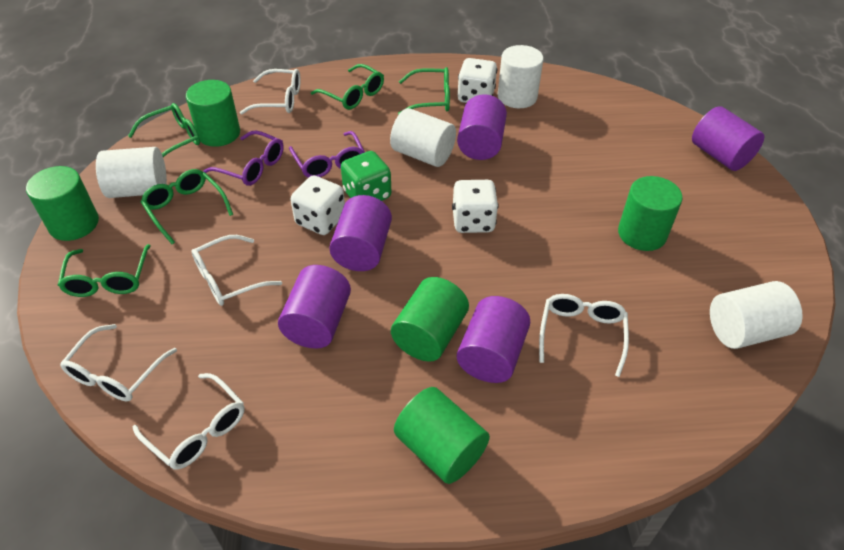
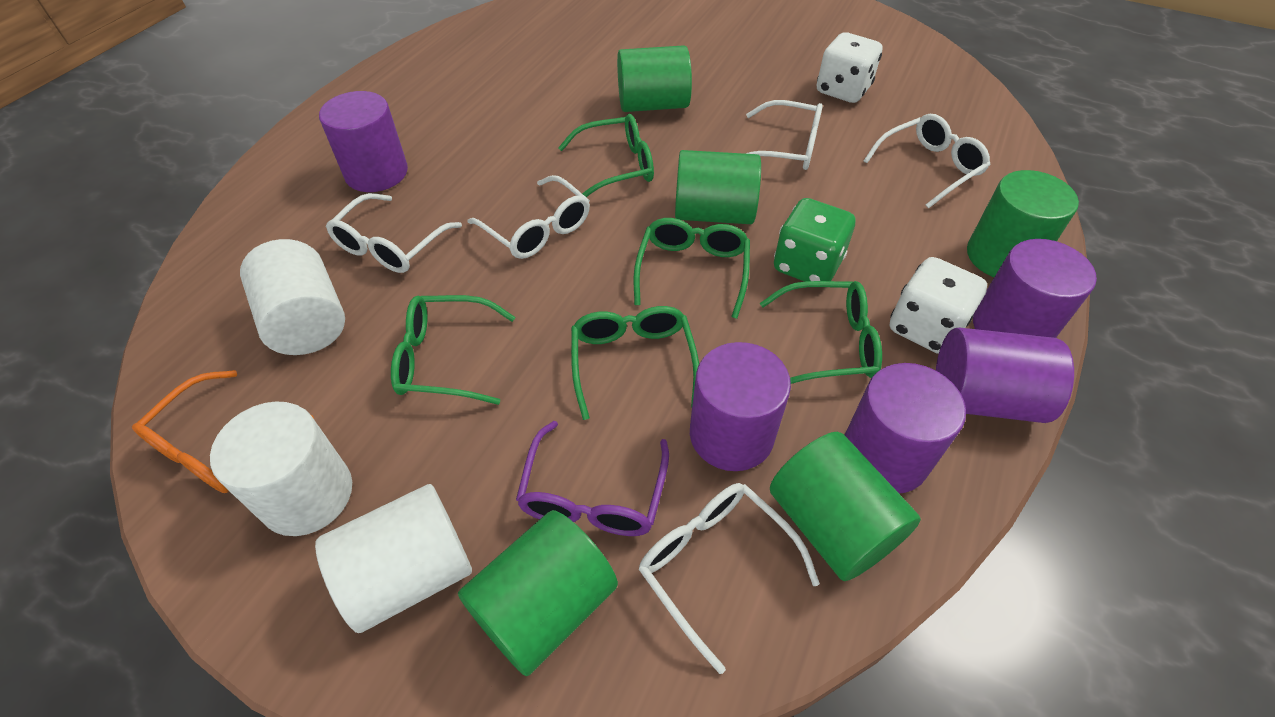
orange glasses: none = 0 -> [132,370,314,493] = 1
purple glasses: [203,131,284,186] [289,131,365,178] = 2 -> [516,421,669,536] = 1
white cylinder: [96,147,167,198] [390,108,456,167] [498,45,544,108] [710,281,803,349] = 4 -> [210,401,352,536] [240,239,345,355] [315,484,472,633] = 3
white dice: [291,175,345,235] [452,180,498,233] [458,58,497,103] = 3 -> [817,32,882,103] [890,257,987,354] = 2

